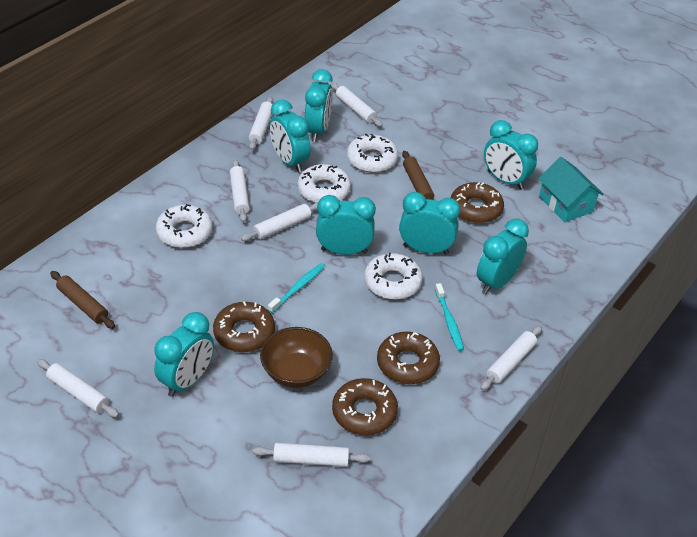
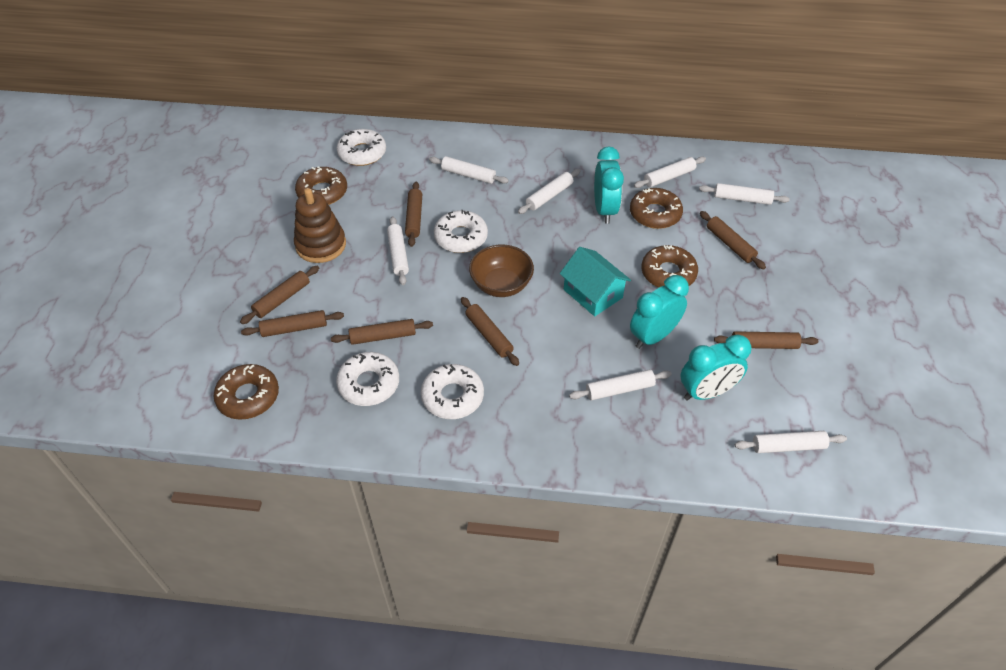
brown rolling pin: [50,271,115,329] [402,151,434,200] = 2 -> [240,266,319,324] [241,310,344,337] [331,319,433,345] [405,182,422,247] [461,297,519,366] [700,211,766,269] [714,331,818,349] = 7
brown stacking toy: none = 0 -> [294,188,346,263] = 1
turquoise clock: [154,312,214,397] [269,100,311,173] [305,69,333,142] [316,195,376,255] [399,192,460,254] [477,219,529,294] [484,120,538,190] = 7 -> [594,146,624,224] [630,275,689,349] [680,334,751,401] = 3
turquoise toothbrush: [268,263,325,313] [435,283,464,351] = 2 -> none = 0

